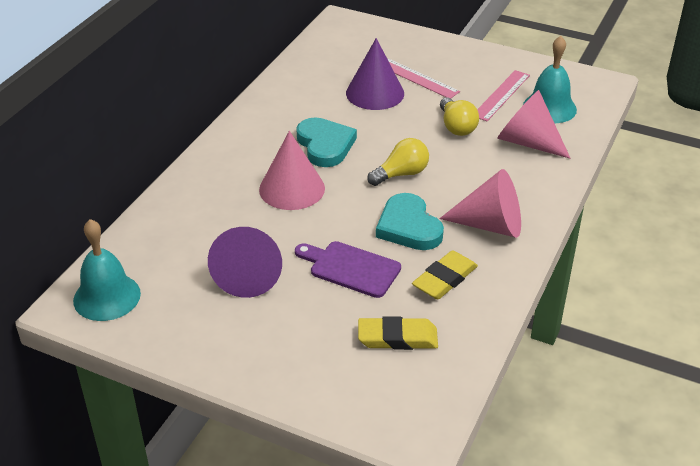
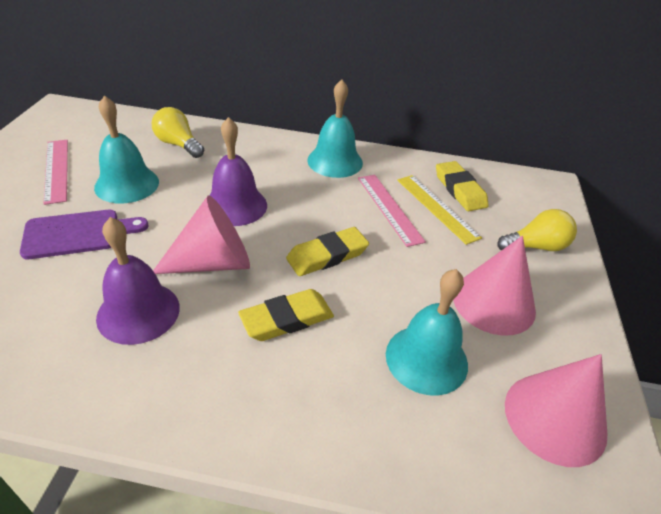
purple bell: none = 0 -> [96,217,180,345] [209,117,267,226] = 2
purple cone: [208,227,282,298] [346,38,404,110] = 2 -> none = 0
turquoise bell: [73,219,141,321] [523,36,577,123] = 2 -> [94,95,159,204] [307,79,363,178] [386,269,468,396] = 3
turquoise heart: [296,117,357,167] [376,193,444,250] = 2 -> none = 0
yellow eraser: [358,316,438,350] [412,250,478,299] = 2 -> [238,289,334,341] [286,227,369,276] [436,161,489,211] = 3
yellow ruler: none = 0 -> [397,175,482,245] = 1

